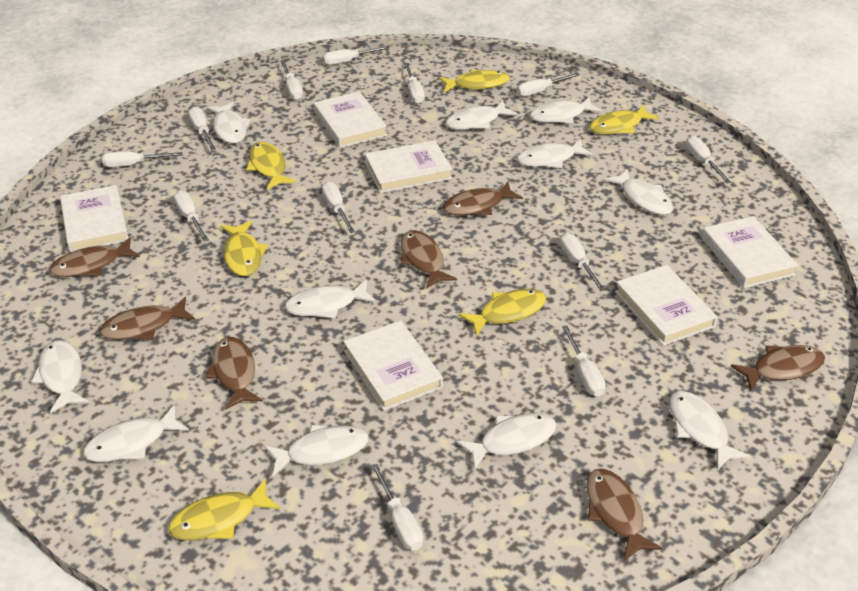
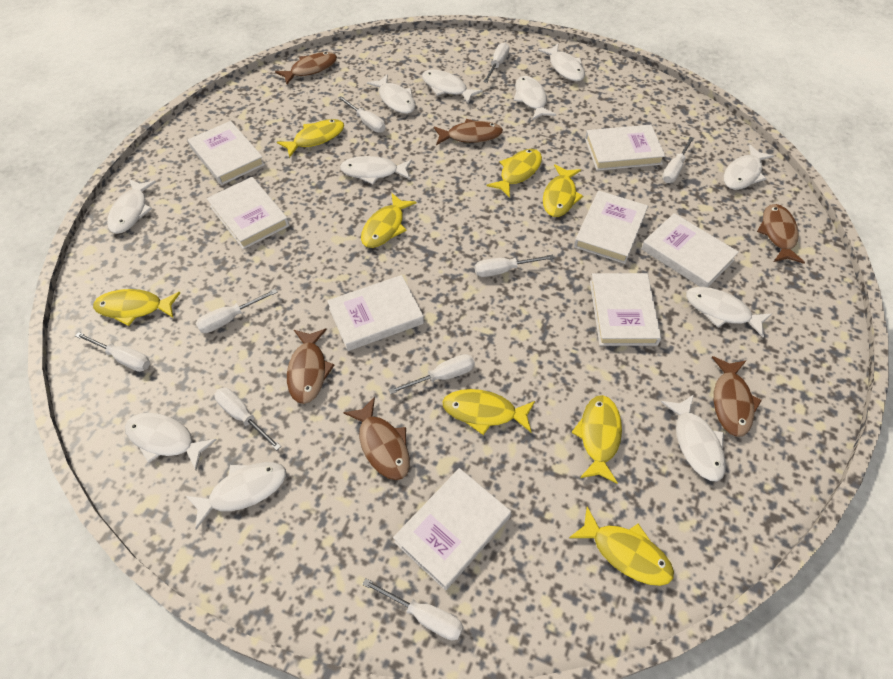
brown fish: [49,237,140,277] [100,297,195,340] [205,337,263,410] [400,230,457,289] [443,182,523,215] [586,469,663,561] [731,345,825,391] = 7 -> [275,52,337,84] [287,329,335,404] [343,397,410,480] [434,119,503,145] [712,356,762,437] [757,204,805,264] = 6
white book: [60,185,128,252] [314,91,387,148] [343,320,443,411] [365,140,452,193] [615,265,718,346] [702,216,798,288] = 6 -> [188,121,265,185] [207,177,289,249] [327,275,424,351] [393,468,511,590] [574,191,648,264] [585,125,665,171] [590,273,661,346] [641,213,739,287] = 8
white screwdriver: [102,151,182,167] [174,191,209,241] [188,107,216,150] [280,60,303,100] [322,181,355,233] [323,46,389,65] [371,464,423,550] [404,63,425,104] [516,73,579,97] [560,233,605,291] [562,325,606,397] [686,136,731,183] = 12 -> [75,332,150,372] [196,289,278,333] [214,388,281,450] [338,96,386,133] [362,578,463,640] [389,354,475,394] [475,255,554,277] [483,42,510,83] [662,137,694,183] = 9
yellow fish: [169,478,280,540] [221,221,268,276] [246,142,296,190] [439,69,510,92] [459,289,546,336] [590,104,659,134] = 6 -> [93,289,180,326] [277,119,344,158] [361,193,416,248] [442,389,535,435] [486,149,542,198] [543,164,583,217] [569,507,674,586] [571,395,622,484] = 8

